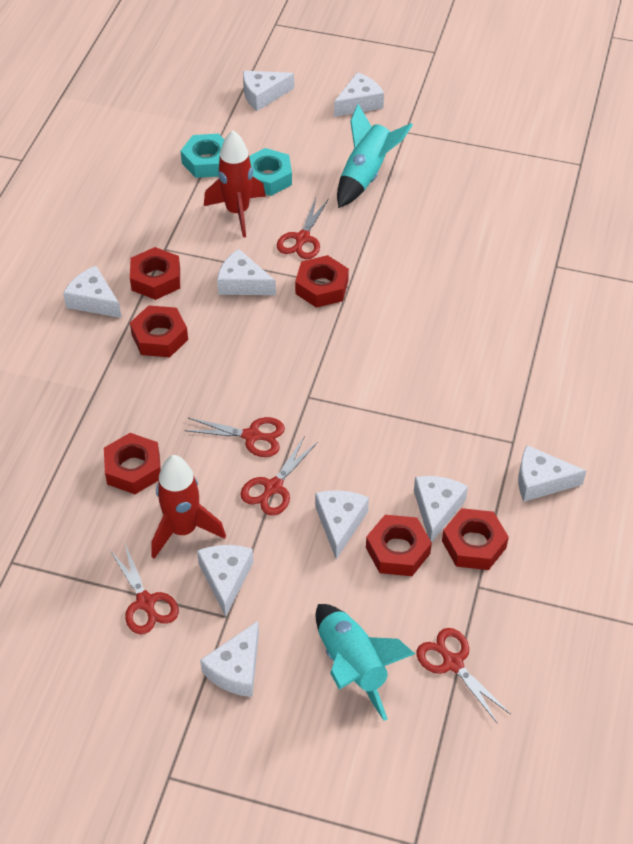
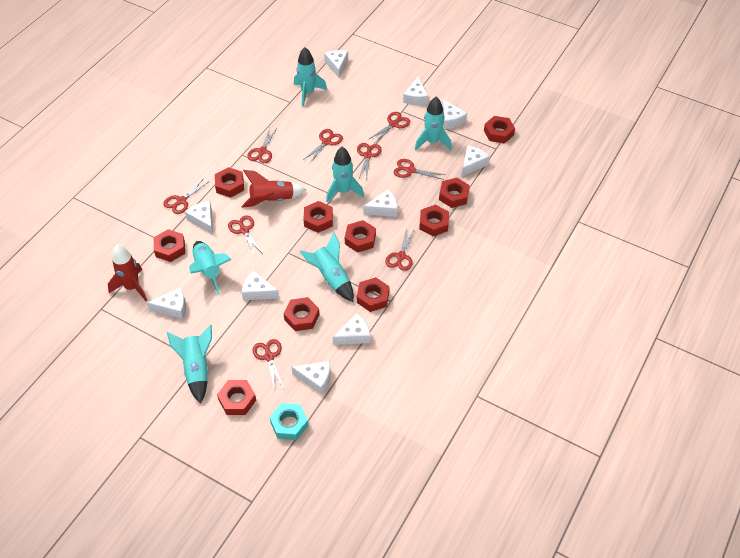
red nut: [104,433,161,494] [130,247,180,300] [130,305,188,357] [295,255,349,308] [366,515,432,576] [442,508,509,570] = 6 -> [154,229,185,262] [215,167,244,198] [217,380,256,415] [283,297,319,331] [303,201,333,233] [345,220,376,252] [357,277,390,312] [419,205,449,237] [439,178,470,208] [484,116,515,143] = 10
red scissors: [110,544,179,635] [184,417,285,457] [240,436,318,516] [277,198,329,259] [416,628,510,724] = 5 -> [163,178,210,214] [228,215,263,256] [247,128,277,163] [252,339,284,391] [303,129,343,164] [357,143,382,180] [369,112,410,143] [385,228,415,271] [394,159,446,180] = 9
turquoise nut: [181,134,224,178] [249,148,292,196] = 2 -> [270,403,308,440] = 1
turquoise rocket: [315,604,415,721] [337,104,413,208] = 2 -> [167,325,212,404] [189,241,231,294] [294,47,327,107] [299,232,354,302] [326,147,364,203] [415,97,451,150] = 6
white cheese: [63,266,122,318] [197,545,254,617] [200,621,259,697] [217,249,276,295] [243,71,294,111] [315,490,369,559] [334,72,384,117] [414,476,468,542] [518,445,586,502] = 9 -> [147,287,186,319] [185,201,213,234] [242,271,279,300] [291,361,331,395] [324,50,348,78] [333,313,370,345] [363,189,397,217] [403,77,428,105] [442,99,467,129] [462,145,490,176] = 10

